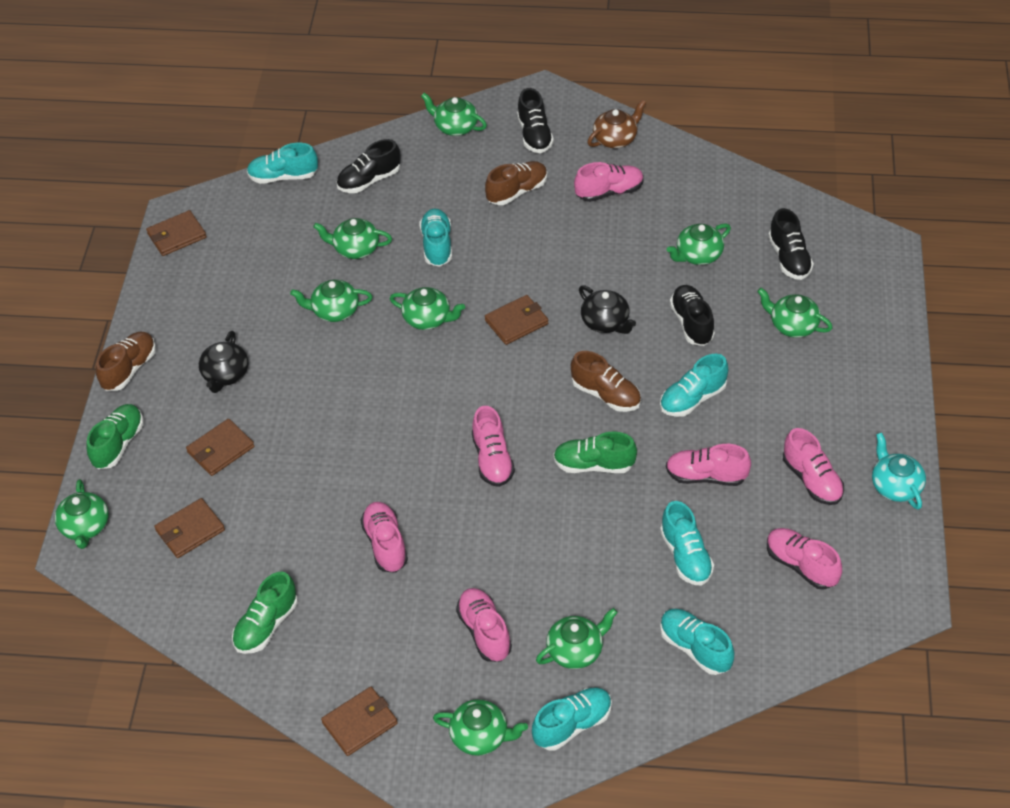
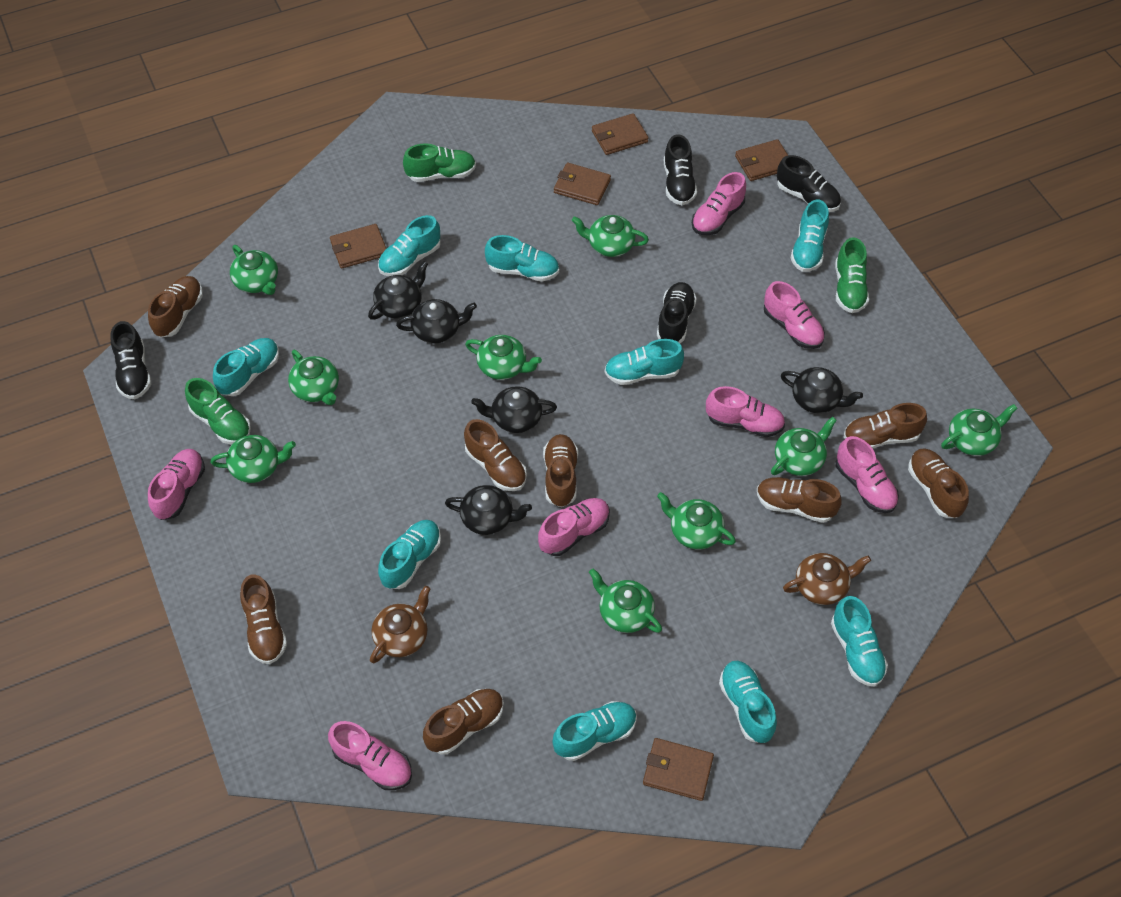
black teapot: [199,331,249,393] [579,285,636,334] = 2 -> [368,261,428,320] [396,299,477,343] [445,485,532,535] [471,386,557,433] [781,367,863,413] = 5
brown shoe: [96,332,156,391] [485,161,547,205] [571,351,641,412] = 3 -> [148,276,203,337] [240,574,287,664] [423,689,504,754] [464,419,527,491] [543,434,578,507] [757,477,842,523] [844,403,927,449] [908,448,969,518] = 8
brown teapot: [588,99,646,148] = 1 -> [370,586,431,663] [783,553,871,605] = 2
turquoise shoe: [247,143,318,184] [420,209,452,267] [532,688,612,750] [660,354,728,417] [660,501,714,585] [660,609,734,675] = 6 -> [213,338,279,396] [378,215,441,276] [378,520,441,589] [485,235,559,282] [552,701,637,761] [605,339,684,385] [719,661,777,743] [791,200,829,272] [831,596,888,686] = 9
turquoise teapot: [872,433,926,510] = 1 -> none = 0

